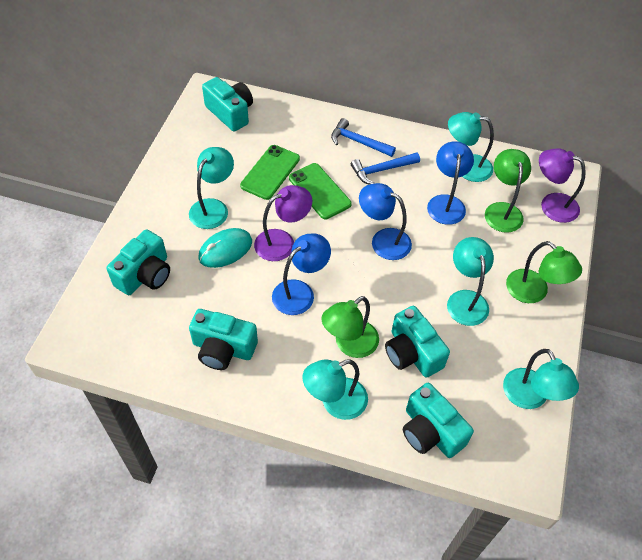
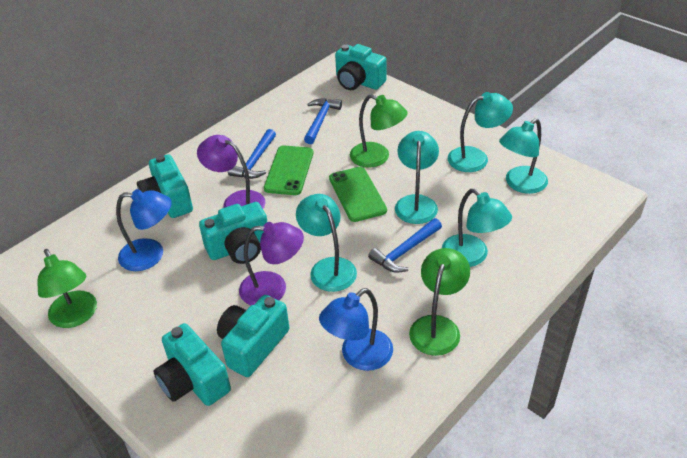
blue hammer: [331,118,396,157] [351,152,420,185] = 2 -> [228,129,276,179] [304,98,342,144] [368,218,442,273] = 3
blue lamp: [272,233,331,315] [359,183,412,260] [427,141,474,225] = 3 -> [116,189,172,271] [319,288,393,371] = 2
turquoise mouse: [198,228,252,268] = 1 -> none = 0

